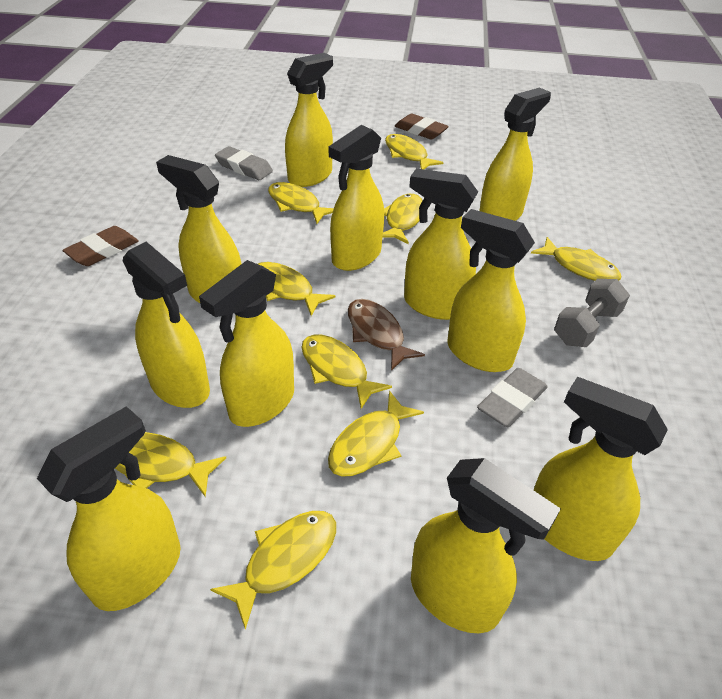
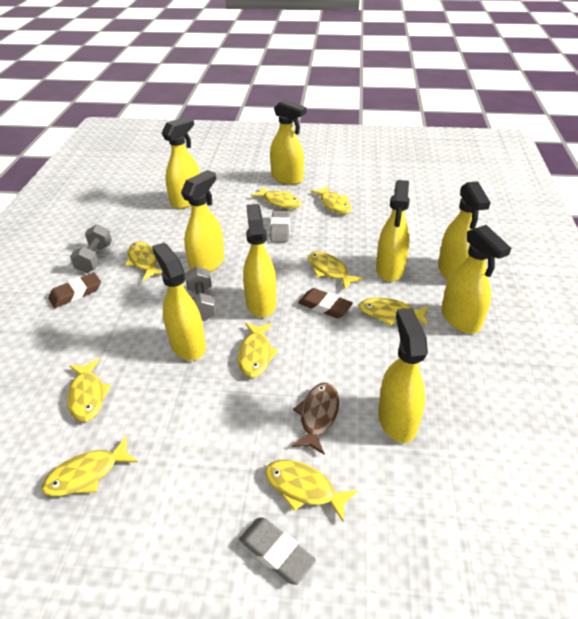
grey dumbbell: [554,279,630,347] = 1 -> [70,224,112,273] [185,266,217,321] = 2
yellow spray bottle: [37,406,181,611] [123,242,210,408] [156,155,242,303] [199,260,294,427] [285,53,333,187] [329,125,384,271] [404,169,478,320] [411,458,561,633] [447,209,535,372] [479,87,551,221] [534,377,668,561] = 11 -> [152,243,206,361] [162,117,200,209] [181,170,224,272] [243,204,276,318] [270,99,306,185] [376,180,410,282] [378,308,428,443] [438,181,491,280] [441,225,511,334] = 9

